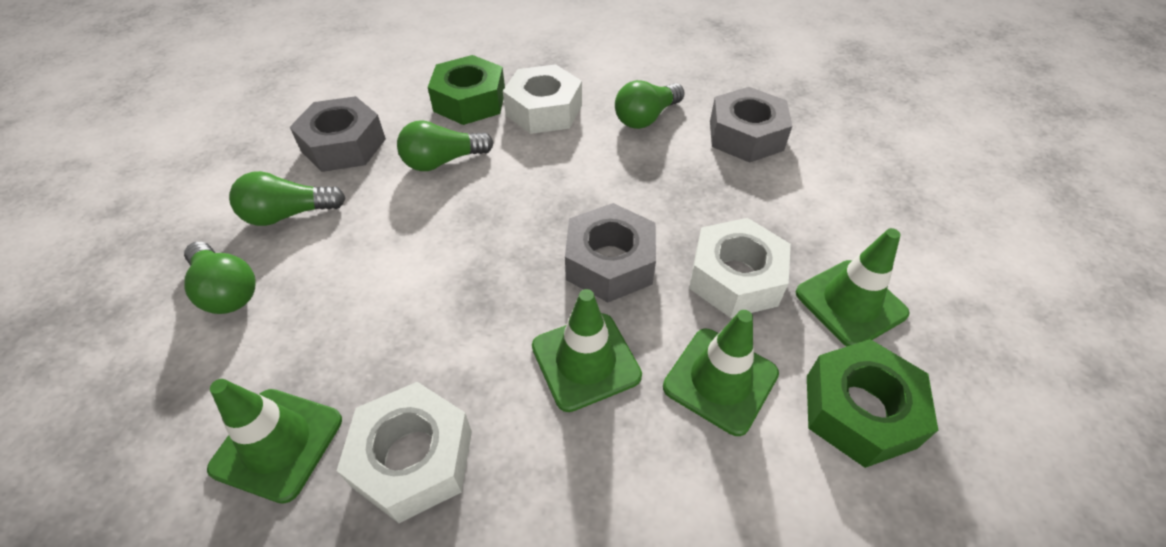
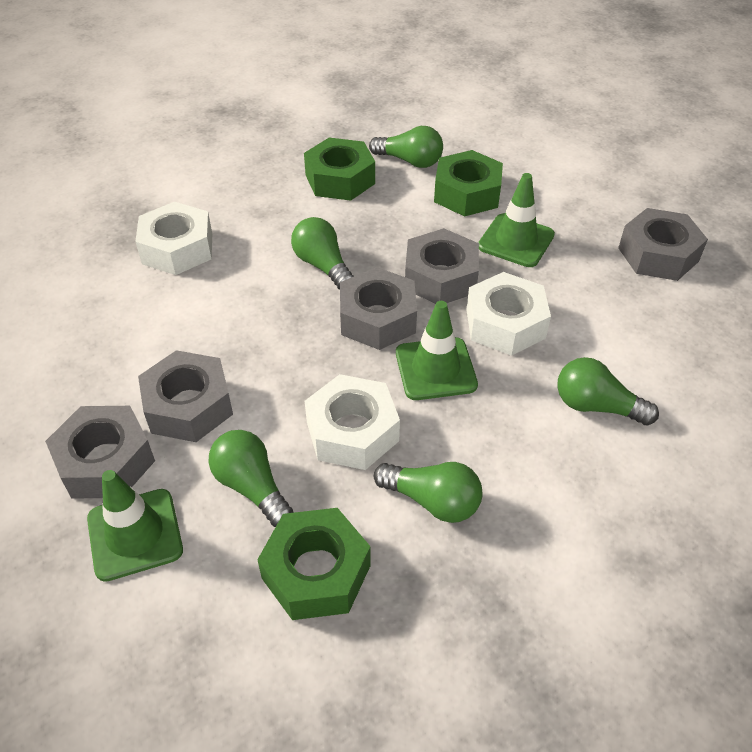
green light bulb: [184,242,256,314] [229,171,346,226] [397,120,494,171] [615,80,685,129] = 4 -> [209,430,294,527] [291,217,354,290] [369,126,443,168] [374,462,483,523] [557,357,659,425] = 5
green nut: [428,55,505,125] [807,339,938,468] = 2 -> [257,508,371,620] [304,138,375,201] [434,150,503,217] = 3
green traffic cone: [207,379,342,504] [532,289,642,412] [663,310,779,436] [796,228,910,346] = 4 -> [87,470,183,582] [396,301,478,400] [478,173,555,267] = 3
grey nut: [290,96,386,172] [565,203,656,302] [710,87,792,163] = 3 -> [45,406,155,499] [138,350,233,442] [340,267,417,350] [405,228,479,304] [618,208,708,281] = 5

